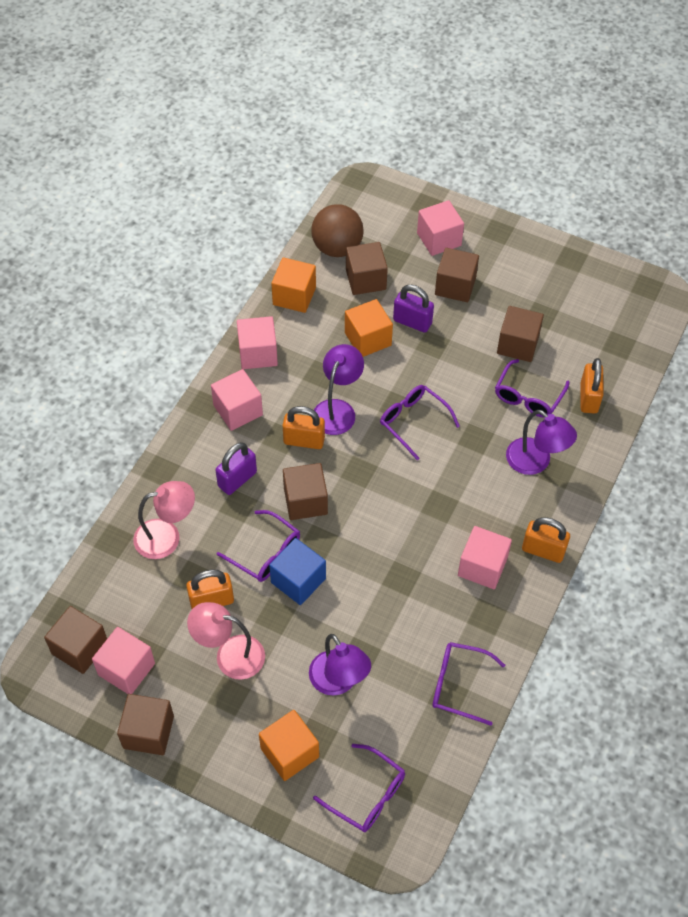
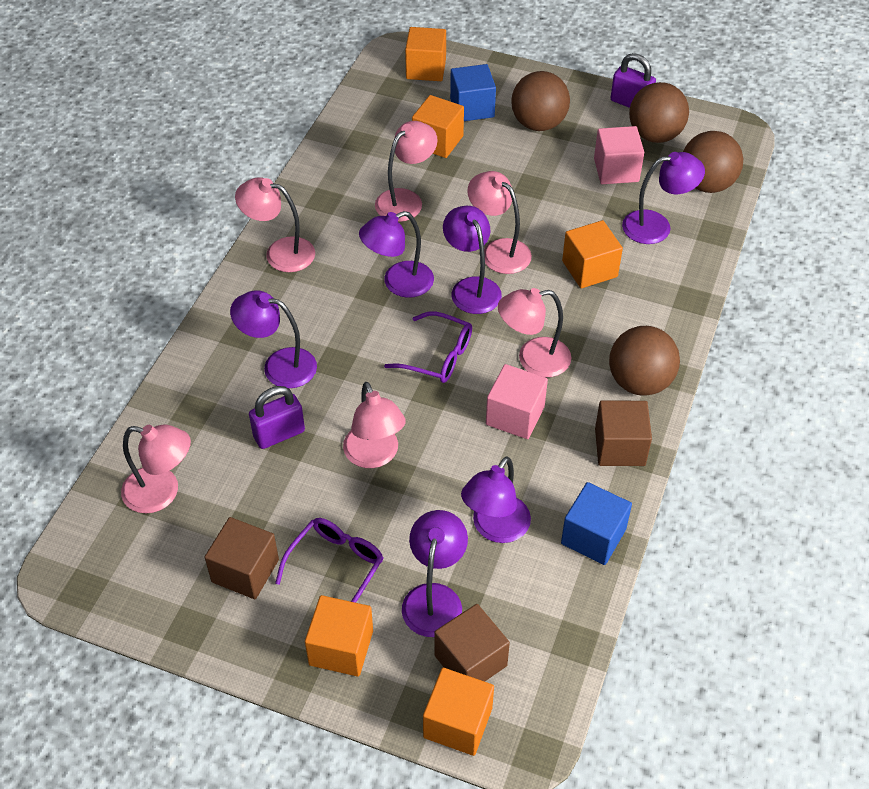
blue cube: [269,538,326,605] = 1 -> [450,64,496,121] [561,482,632,565] = 2
brown ball: [311,204,364,257] = 1 -> [511,71,570,131] [609,326,680,396] [629,82,689,143] [683,131,743,193] = 4
brown cube: [44,606,107,674] [117,694,174,755] [283,463,328,520] [346,242,388,295] [435,248,479,302] [497,306,544,362] = 6 -> [205,517,279,599] [434,604,510,682] [595,401,652,466] = 3
orange cube: [259,710,319,781] [271,257,316,313] [345,299,393,357] = 3 -> [305,595,373,677] [405,27,446,81] [412,95,464,158] [423,668,494,756] [562,220,623,288] = 5
orange padlock: [186,569,234,609] [282,406,325,449] [522,517,570,563] [581,358,604,414] = 4 -> none = 0
pink cube: [92,627,155,694] [211,369,263,431] [237,316,278,369] [417,200,464,256] [458,526,512,589] = 5 -> [486,364,548,439] [594,126,644,184] = 2
pink lamp: [133,481,195,559] [187,602,265,680] = 2 -> [121,425,191,514] [235,177,315,272] [343,382,406,468] [375,121,438,222] [467,171,532,274] [498,288,571,377] = 6
purple glasses: [217,510,300,582] [313,744,405,832] [380,385,460,460] [432,642,505,726] [495,359,569,418] = 5 -> [275,518,383,603] [384,311,472,383] = 2
purple lamp: [309,634,371,696] [314,344,364,435] [506,410,577,475] = 3 -> [230,290,317,388] [359,211,434,298] [402,510,468,637] [443,206,502,314] [461,457,531,543] [622,152,705,244] = 6

